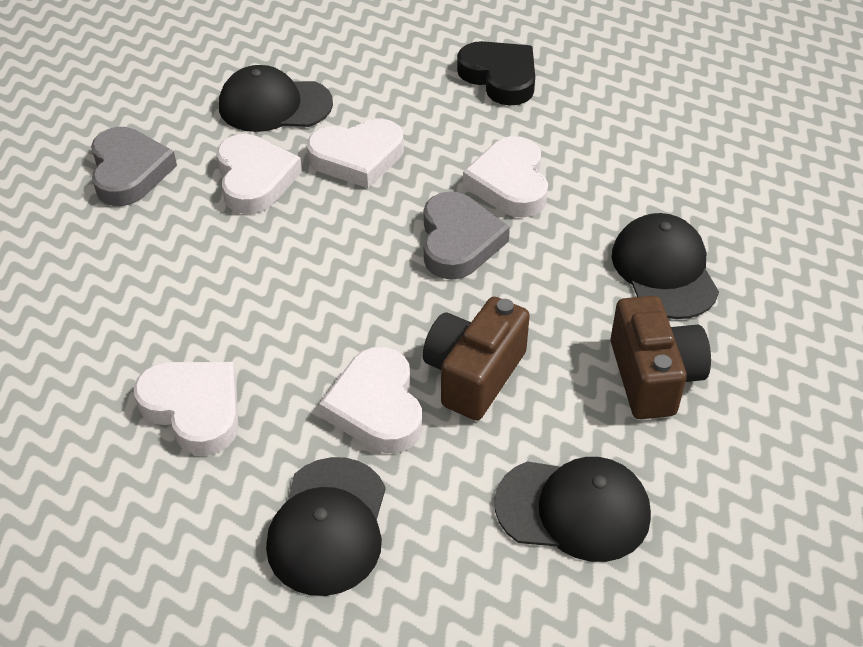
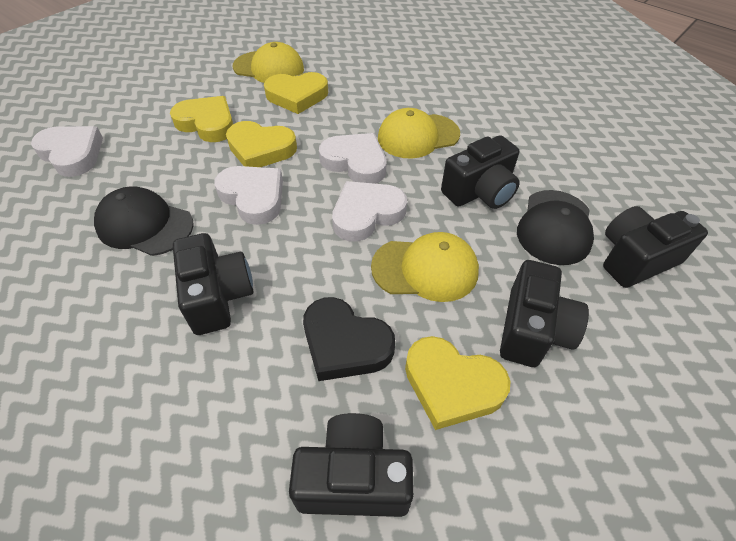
black camera: none = 0 -> [173,233,253,335] [289,413,414,517] [441,135,520,209] [500,260,589,367] [603,206,708,288] = 5
black cap: [219,65,333,132] [266,457,386,596] [495,457,651,562] [611,213,719,319] = 4 -> [94,186,194,256] [517,190,594,265] = 2
brown camera: [423,297,530,420] [610,296,711,419] = 2 -> none = 0
grey heart: [91,127,177,206] [424,191,510,280] = 2 -> none = 0
white heart: [134,362,238,456] [216,134,302,214] [307,118,404,188] [319,347,422,453] [463,136,548,218] = 5 -> [31,126,103,177] [214,166,283,225] [319,133,387,184] [332,181,407,242] = 4
yellow cap: none = 0 -> [232,42,304,83] [371,232,479,302] [378,108,460,159] = 3
yellow heart: none = 0 -> [170,96,233,142] [226,121,297,167] [264,72,328,114] [405,336,511,430] = 4

